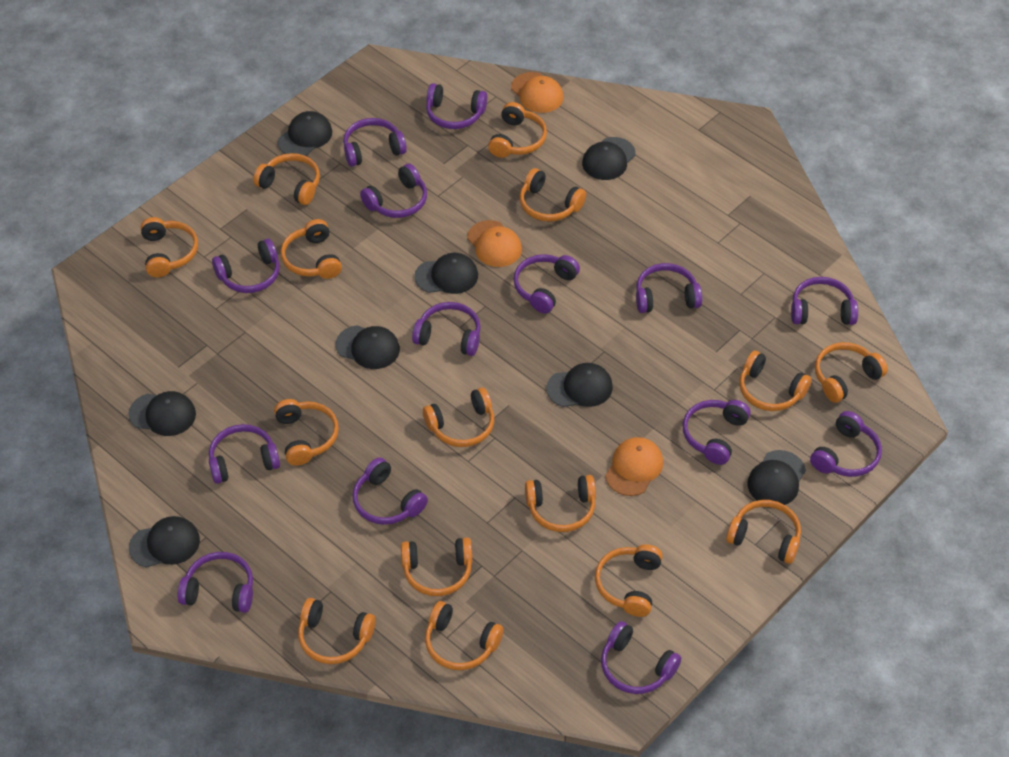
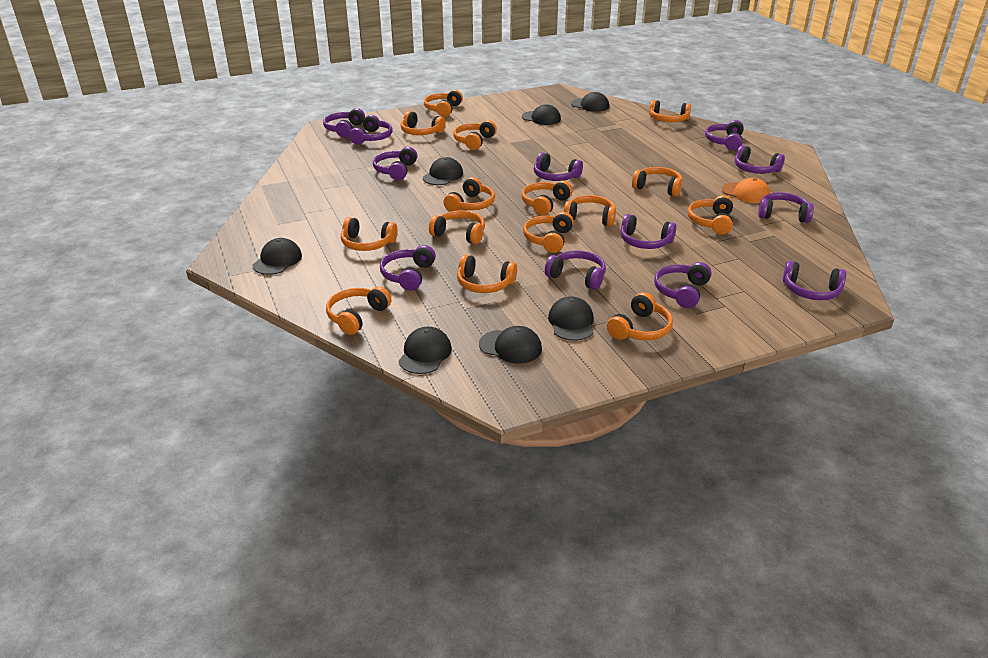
black cap: [128,391,196,436] [129,516,200,568] [278,111,332,156] [336,325,400,369] [415,253,478,294] [546,363,613,407] [582,137,636,180] [747,450,806,505] = 8 -> [253,238,302,275] [399,327,452,374] [423,157,463,185] [479,326,542,363] [522,104,561,125] [548,296,594,341] [571,92,609,112] = 7
orange cap: [467,220,522,267] [511,72,563,113] [605,437,663,496] = 3 -> [722,178,770,203] = 1
purple headphones: [177,552,253,613] [209,424,280,484] [212,238,280,293] [343,118,407,167] [353,457,428,525] [360,164,427,218] [412,302,481,356] [426,83,487,129] [513,254,580,314] [601,621,681,694] [636,263,702,313] [683,400,751,465] [791,277,858,325] [810,411,882,477] = 14 -> [323,108,365,137] [349,115,392,144] [373,147,417,180] [380,245,436,291] [534,152,583,181] [545,250,606,290] [620,214,676,249] [654,262,712,308] [705,120,744,151] [735,145,785,174] [758,192,814,223] [783,261,846,300] = 12

